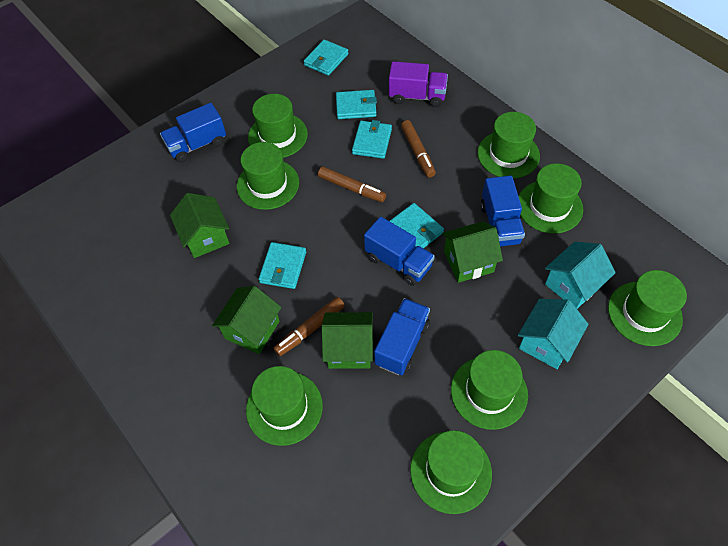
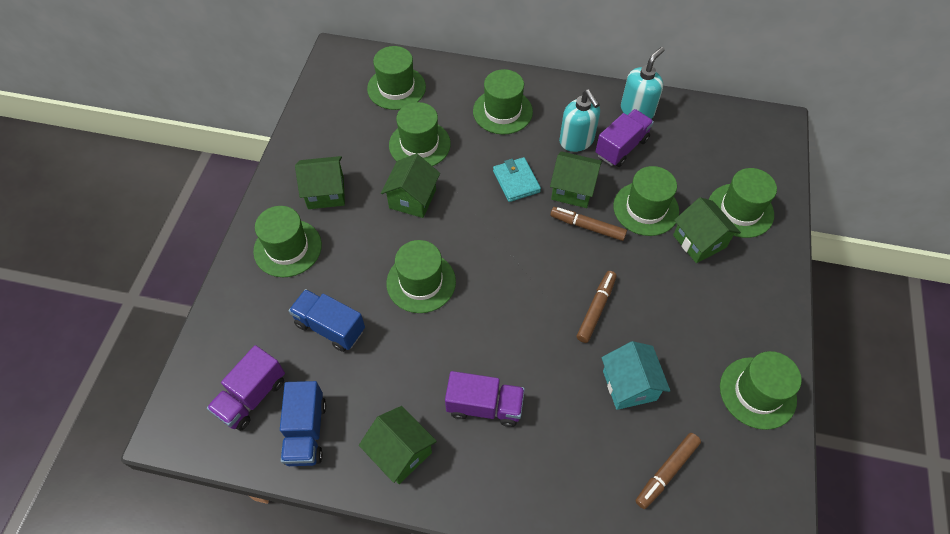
blue truck: [160,103,226,162] [364,217,435,286] [374,298,430,375] [480,176,525,246] = 4 -> [280,381,326,466] [289,289,365,352] = 2
green house: [170,193,230,258] [212,286,281,354] [322,312,373,369] [442,221,503,283] = 4 -> [295,156,345,209] [359,406,437,484] [381,154,440,218] [550,151,602,208] [673,197,741,263] = 5
purple truck: [389,61,448,107] = 1 -> [207,345,285,431] [445,371,525,427] [595,109,654,167] = 3
turquoise house: [518,299,588,369] [545,242,616,309] = 2 -> [602,341,670,410] = 1
turquoise soap dispenser: none = 0 -> [559,89,600,152] [621,47,664,119] = 2
turquoise wallet: [258,242,306,289] [304,40,348,76] [336,90,377,119] [352,120,392,159] [390,203,444,248] = 5 -> [493,157,541,202] = 1

